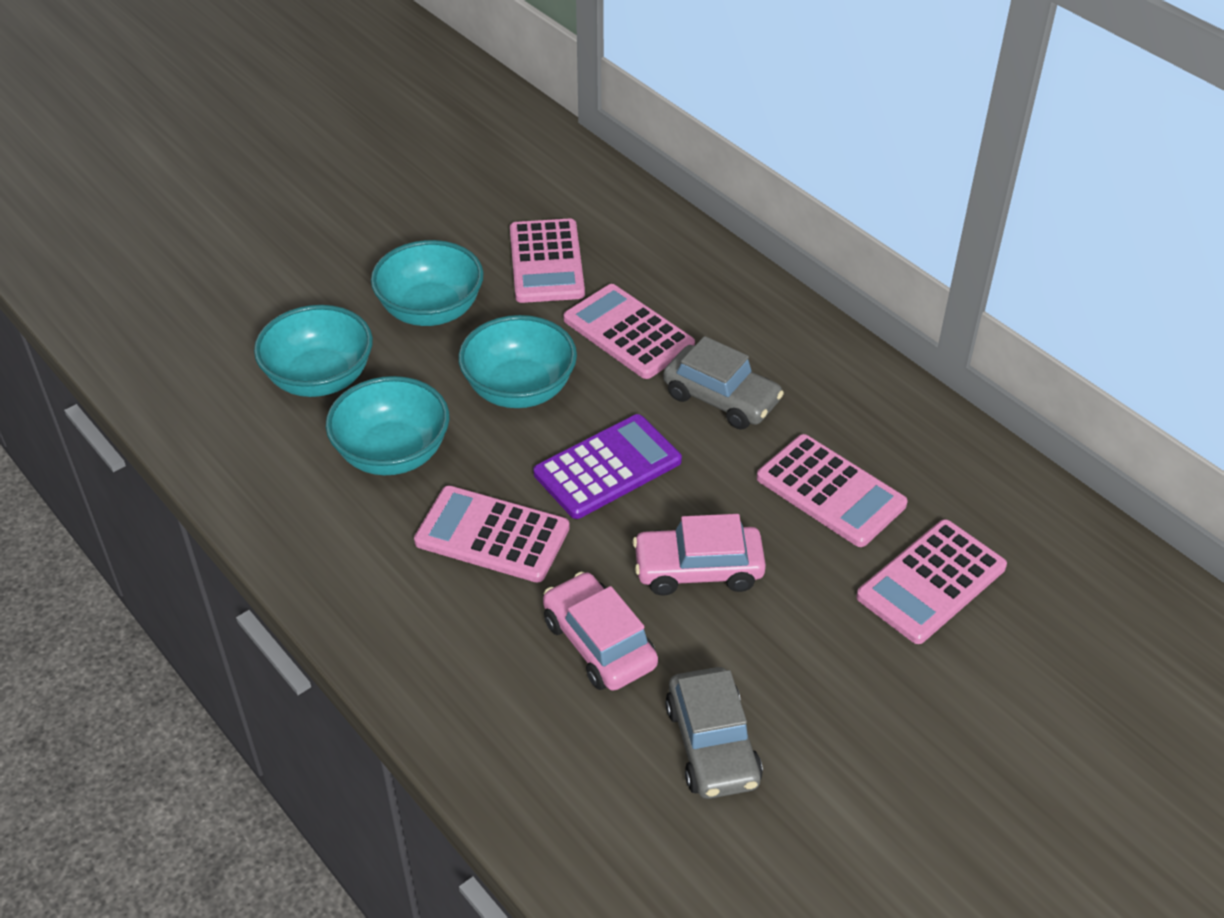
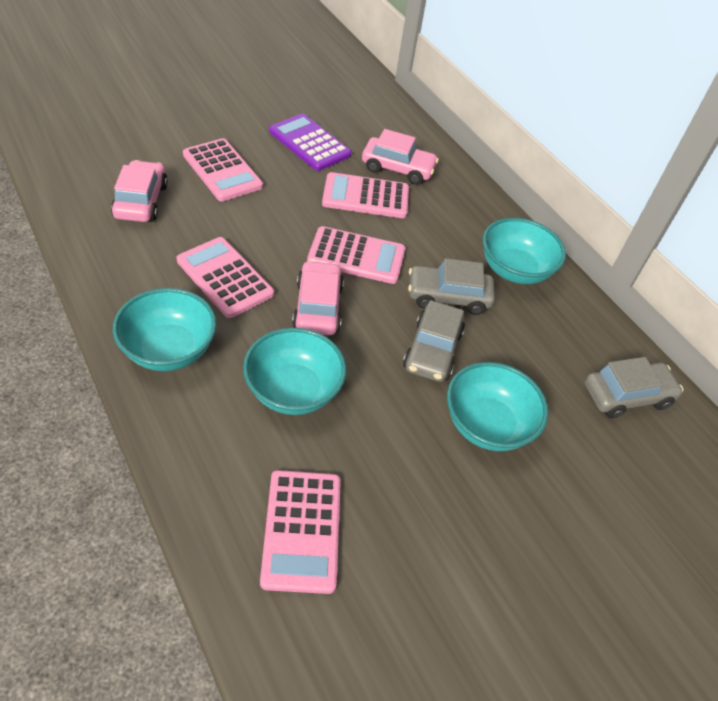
grey car: [663,336,784,430] [665,667,763,799] = 2 -> [403,300,465,382] [408,258,495,315] [584,357,683,419] = 3
pink car: [543,572,658,691] [633,514,766,596] = 2 -> [111,160,168,222] [292,261,344,335] [362,129,439,185] = 3

